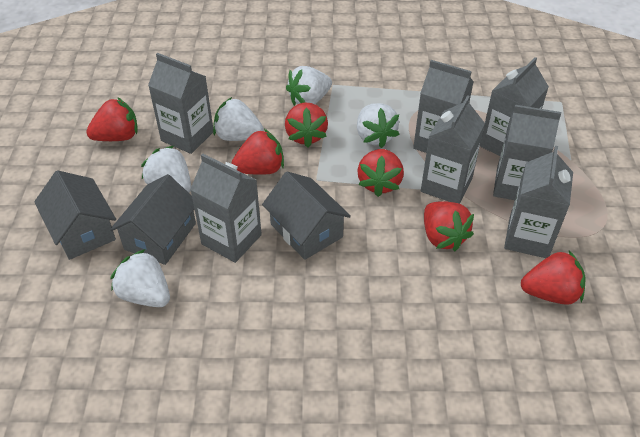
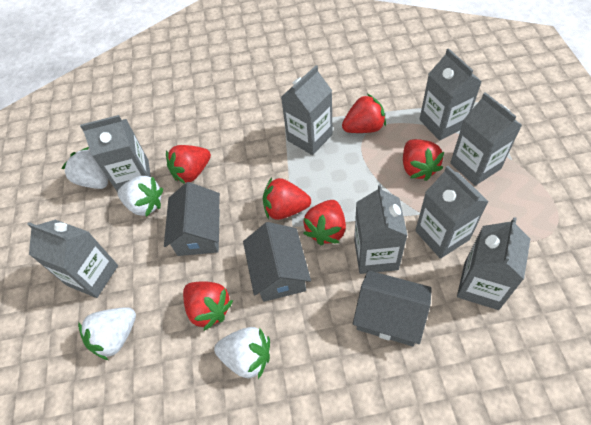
grey carton: [148,53,213,154] [190,153,262,263] [413,60,474,153] [421,95,485,204] [480,57,549,156] [493,105,561,200] [504,146,573,258] = 7 -> [27,220,118,298] [80,115,151,192] [281,65,333,155] [354,184,408,274] [415,166,489,259] [420,48,482,141] [450,92,522,186] [457,217,530,310] = 8
white strawberry: [110,249,170,307] [141,146,191,193] [213,97,264,141] [286,66,332,106] [357,103,400,148] = 5 -> [62,147,108,189] [78,307,136,360] [118,176,163,217] [214,327,270,379] = 4

